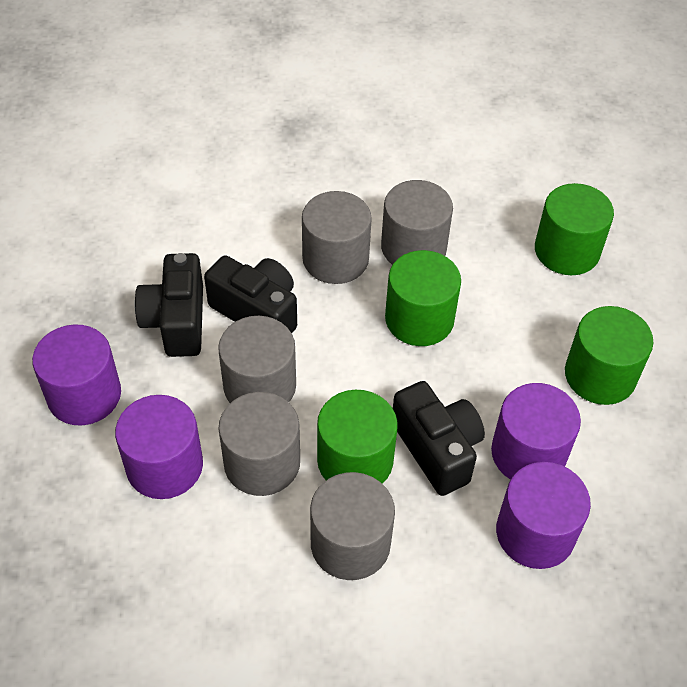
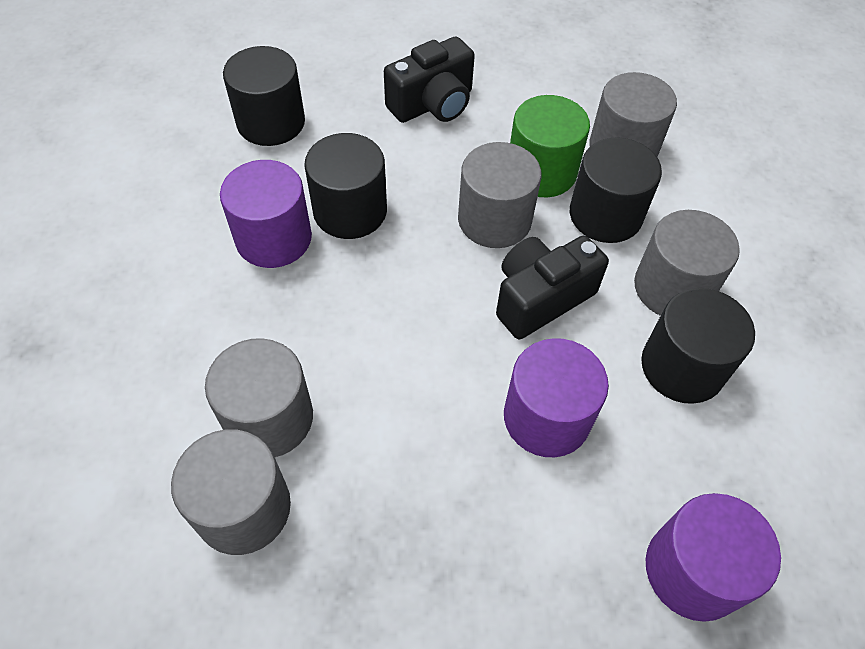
black camera: [135,253,203,357] [204,255,297,333] [393,381,485,496] = 3 -> [384,36,475,123] [496,235,609,339] = 2
black cylinder: none = 0 -> [223,46,305,146] [304,133,387,239] [570,137,662,243] [641,288,755,404] = 4
green cylinder: [317,390,398,484] [385,250,461,346] [535,183,614,275] [565,306,653,405] = 4 -> [510,95,590,197] = 1
purple cylinder: [32,324,121,426] [115,395,203,499] [491,383,581,480] [496,462,591,569] = 4 -> [220,160,312,268] [504,338,609,457] [646,493,781,622] = 3

